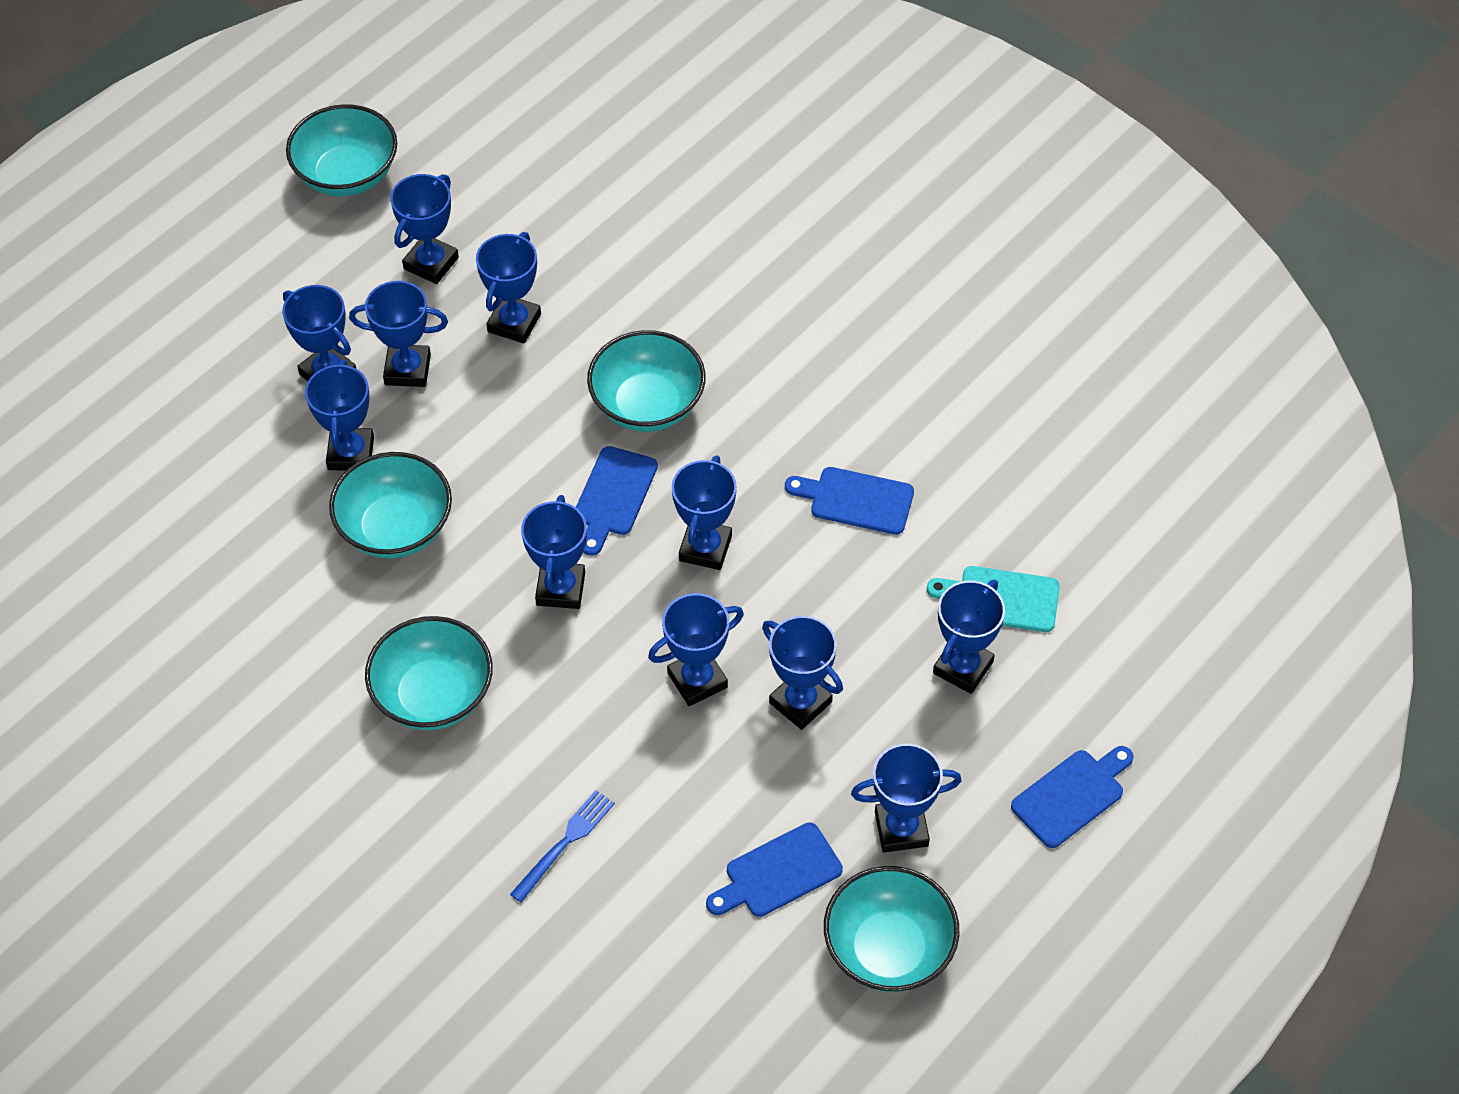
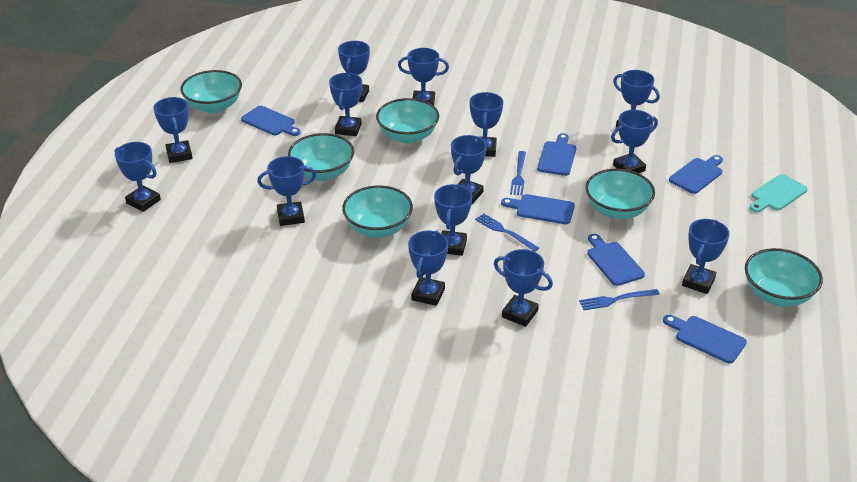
blue cutting board: [576,446,658,556] [706,822,843,917] [785,467,914,535] [1011,746,1134,848] = 4 -> [241,106,301,136] [501,194,575,224] [537,133,576,176] [587,234,645,286] [663,315,747,363] [669,155,723,194] = 6
blue fork: [510,790,615,903] = 1 -> [475,213,539,252] [510,151,526,195] [579,289,660,310] = 3
blue trophy: [282,285,356,381] [305,360,374,470] [349,281,448,387] [390,174,459,284] [476,232,541,344] [521,495,587,609] [648,593,744,706] [672,455,737,570] [762,616,843,730] [851,744,962,853] [933,580,1005,694] = 11 -> [115,142,161,212] [153,97,193,163] [257,156,316,226] [329,73,362,136] [338,41,370,102] [398,48,449,106] [408,230,448,306] [434,184,472,256] [451,135,487,204] [469,92,503,157] [494,249,553,327] [611,110,658,173] [613,70,660,127] [682,219,730,294] = 14
turquoise bowl: [286,104,397,197] [329,452,452,558] [365,616,493,730] [587,330,706,432] [824,866,959,992] = 5 -> [180,70,242,113] [288,133,354,181] [342,185,413,238] [376,98,439,143] [586,169,655,219] [745,248,823,307] = 6

